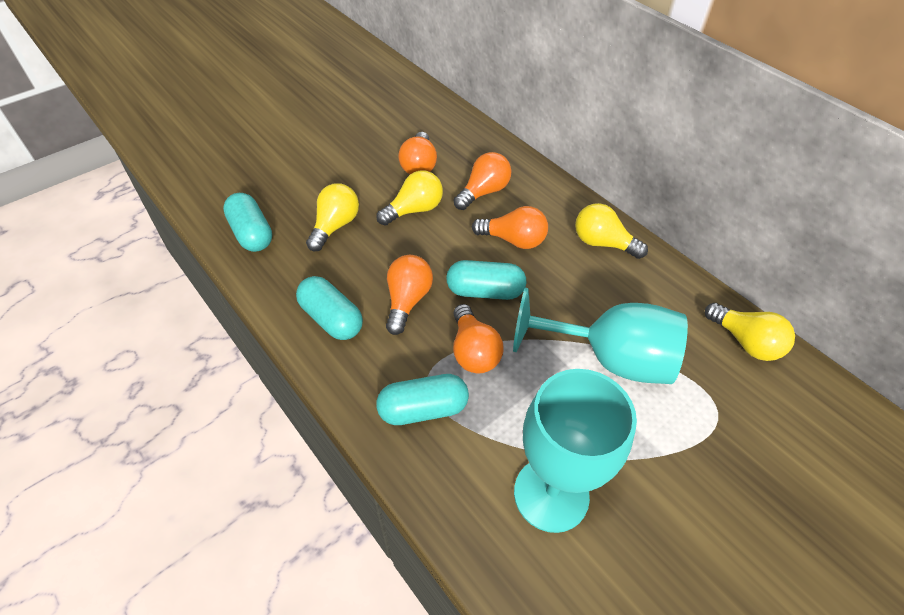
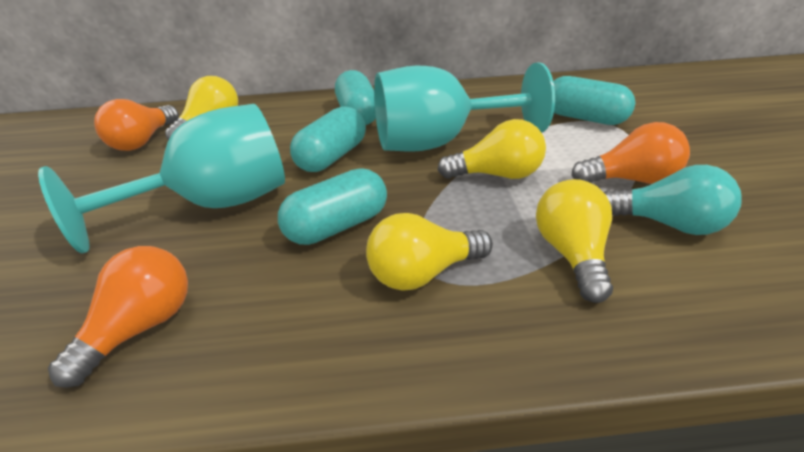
orange light bulb: [386,255,433,335] [398,132,437,174] [453,304,503,374] [454,152,511,210] [472,206,548,249] = 5 -> [48,246,188,388] [94,99,179,151] [572,122,690,184] = 3
turquoise light bulb: none = 0 -> [604,165,742,235] = 1

